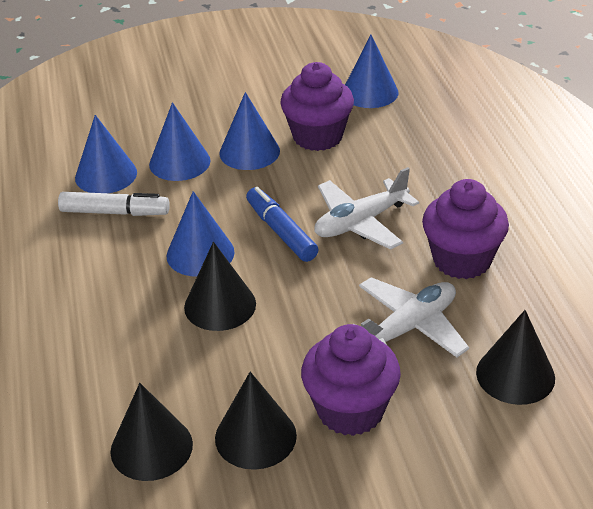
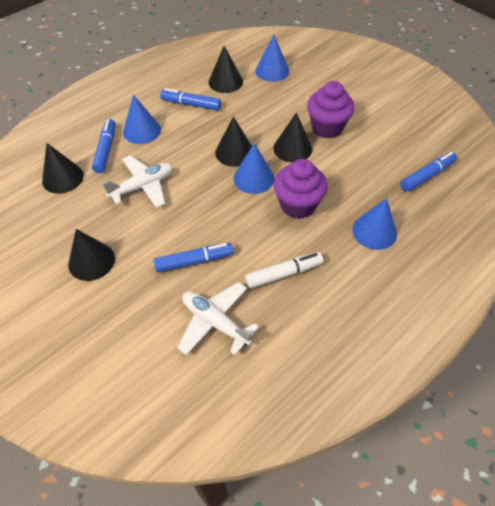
black cone: [110,383,193,481] [184,242,256,331] [215,372,297,470] [476,310,555,405] = 4 -> [42,143,84,194] [68,229,115,281] [209,46,243,93] [215,116,252,167] [273,112,312,163] = 5
blue cone: [75,115,137,193] [149,102,210,181] [167,191,235,277] [219,92,280,170] [345,35,399,108] = 5 -> [123,95,161,144] [234,143,274,194] [255,35,289,82] [352,198,397,250] = 4
blue marker: [246,187,319,262] = 1 -> [92,119,116,173] [154,243,233,272] [160,88,221,111] [400,152,457,192] = 4
purple cupcake: [280,62,354,151] [301,324,401,436] [422,179,509,279] = 3 -> [274,159,328,219] [307,81,355,139] = 2

